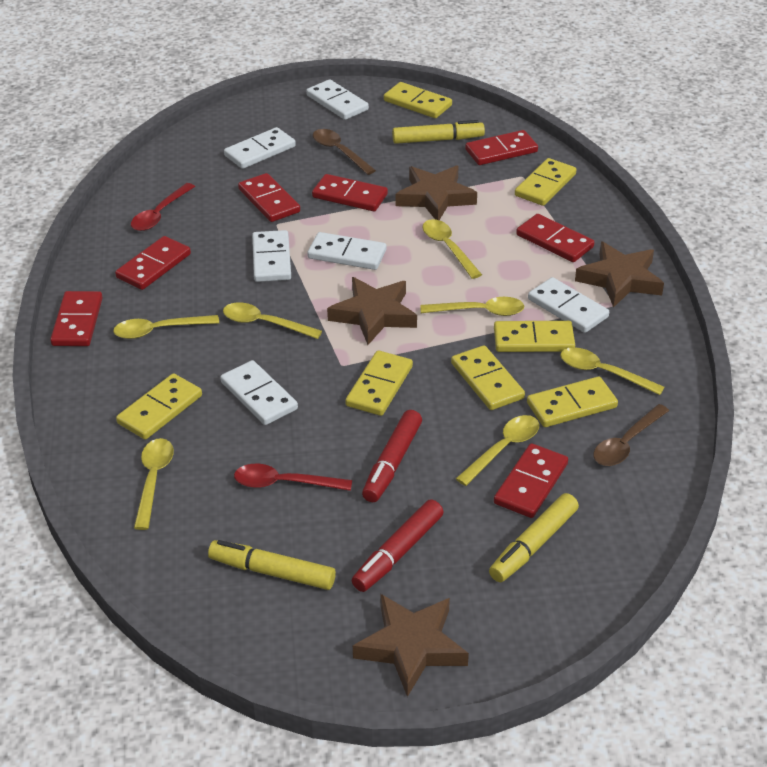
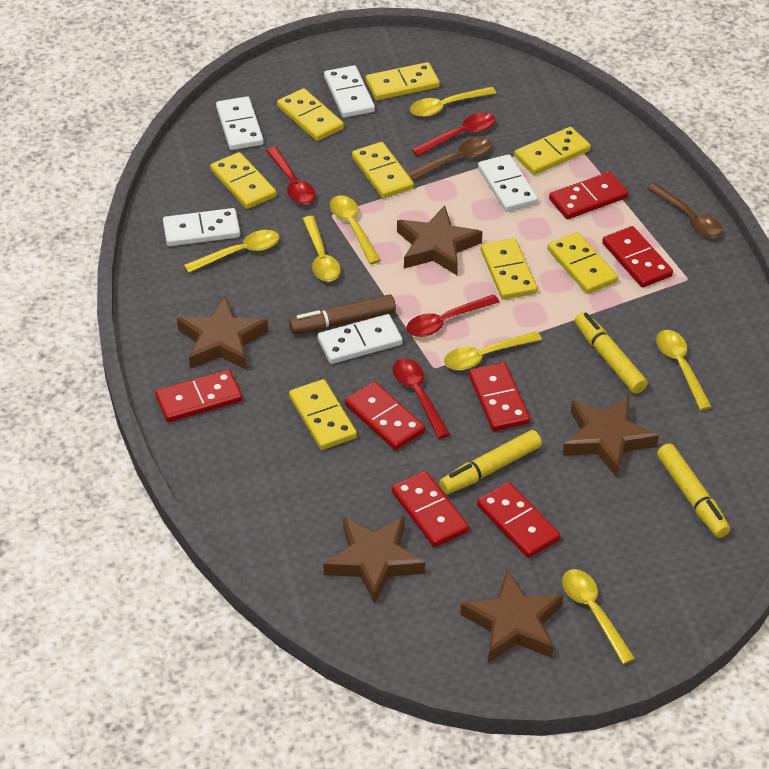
brown marker: none = 0 -> [289,294,396,334] = 1
brown star: [327,277,417,345] [353,594,469,697] [396,165,477,220] [575,242,664,308] = 4 -> [177,297,268,370] [323,516,425,604] [397,206,482,275] [460,570,563,663] [563,396,659,477] = 5
red marker: [351,500,444,592] [362,410,422,502] = 2 -> none = 0
red spoon: [131,183,195,231] [234,464,352,491] = 2 -> [266,147,316,205] [393,358,450,439] [406,294,500,337] [412,113,495,156] = 4
white domino: [220,360,298,425] [224,127,296,169] [252,230,291,282] [306,79,369,120] [307,232,386,270] [528,277,609,333] = 6 -> [163,208,240,246] [216,97,264,150] [317,314,403,364] [324,65,375,118] [478,154,538,212] = 5
yellow domino: [116,373,202,440] [345,350,413,416] [384,82,452,118] [451,345,525,410] [494,321,575,352] [515,158,577,206] [527,376,618,427] = 7 -> [210,152,276,209] [277,88,344,141] [289,379,357,450] [352,142,414,199] [366,62,440,100] [481,238,537,300] [514,127,591,175] [547,232,618,294] = 8

